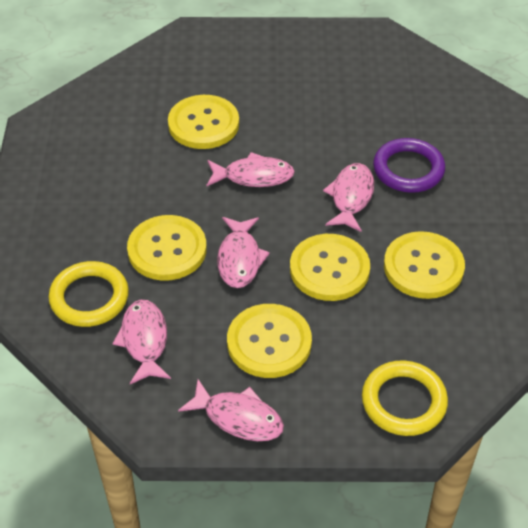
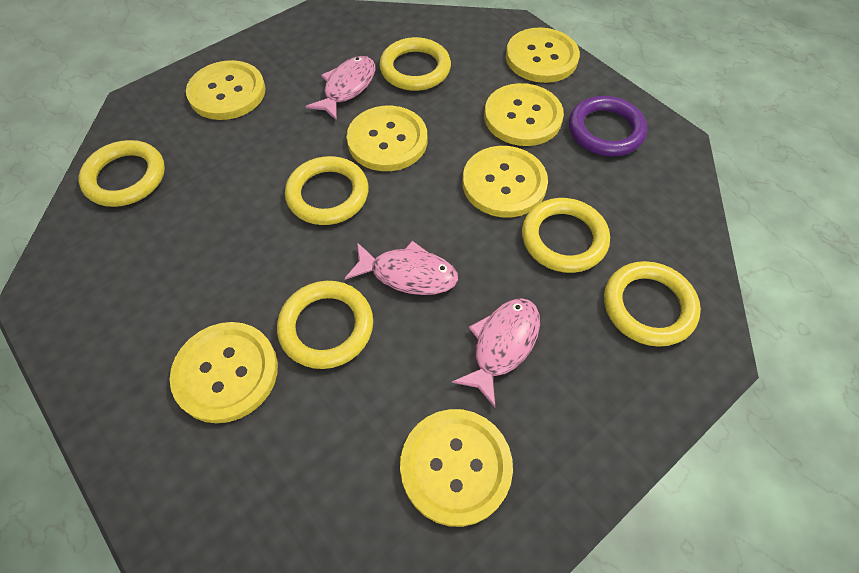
pink fish: [112,300,171,384] [178,379,284,441] [206,152,295,187] [217,217,270,288] [323,163,374,232] = 5 -> [305,56,375,121] [345,241,458,295] [452,298,540,407] = 3
yellow button: [127,215,207,281] [168,95,239,149] [227,304,312,378] [290,234,370,301] [384,231,465,299] = 5 -> [170,322,278,424] [186,60,265,120] [347,106,427,171] [400,409,513,527] [462,146,548,218] [484,83,564,146] [506,27,580,83] = 7
yellow ring: [49,261,129,327] [362,360,448,436] = 2 -> [79,140,165,207] [277,281,373,369] [285,156,369,225] [379,37,451,91] [522,198,610,273] [604,261,701,347] = 6

